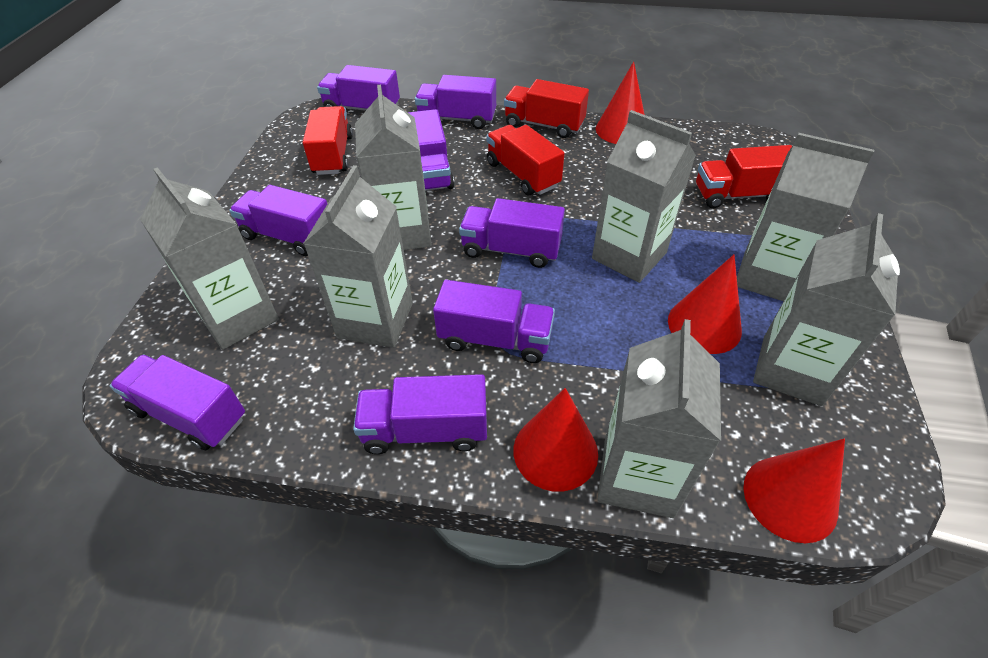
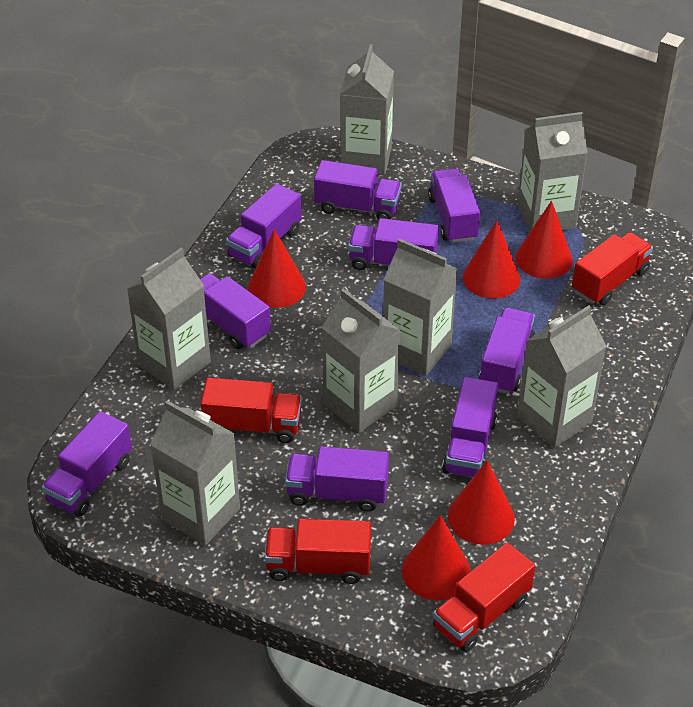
purple truck: [110,354,245,450] [229,185,327,256] [317,65,400,111] [353,374,487,454] [408,109,454,191] [415,75,496,129] [433,280,555,363] [459,198,565,268] = 8 -> [42,411,132,517] [200,273,271,350] [226,183,302,268] [285,446,389,512] [314,160,402,220] [348,218,439,270] [428,168,480,243] [442,377,499,477] [479,307,535,394] = 9
red cone: [513,388,598,492] [596,61,645,144] [668,255,742,354] [743,439,845,543] = 4 -> [248,229,306,308] [402,515,471,600] [448,460,515,545] [462,220,520,298] [515,201,573,279] = 5

